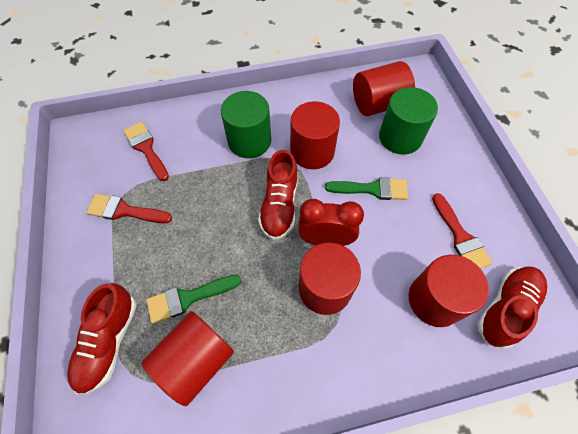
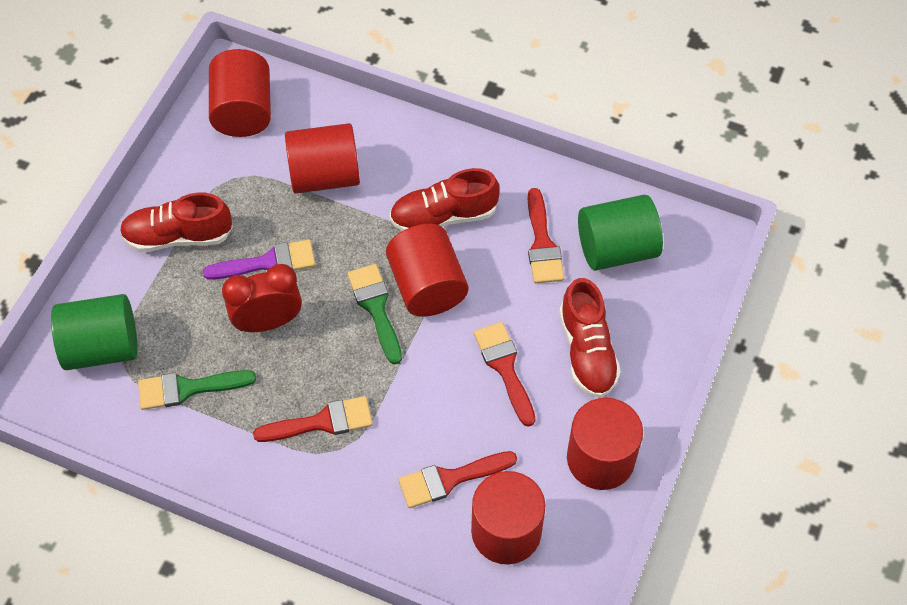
purple brush: none = 0 -> [203,239,315,280] = 1
red brush: [86,194,172,223] [123,122,169,181] [432,193,492,269] = 3 -> [253,396,373,442] [398,451,517,508] [474,322,536,427] [528,188,564,283] = 4

